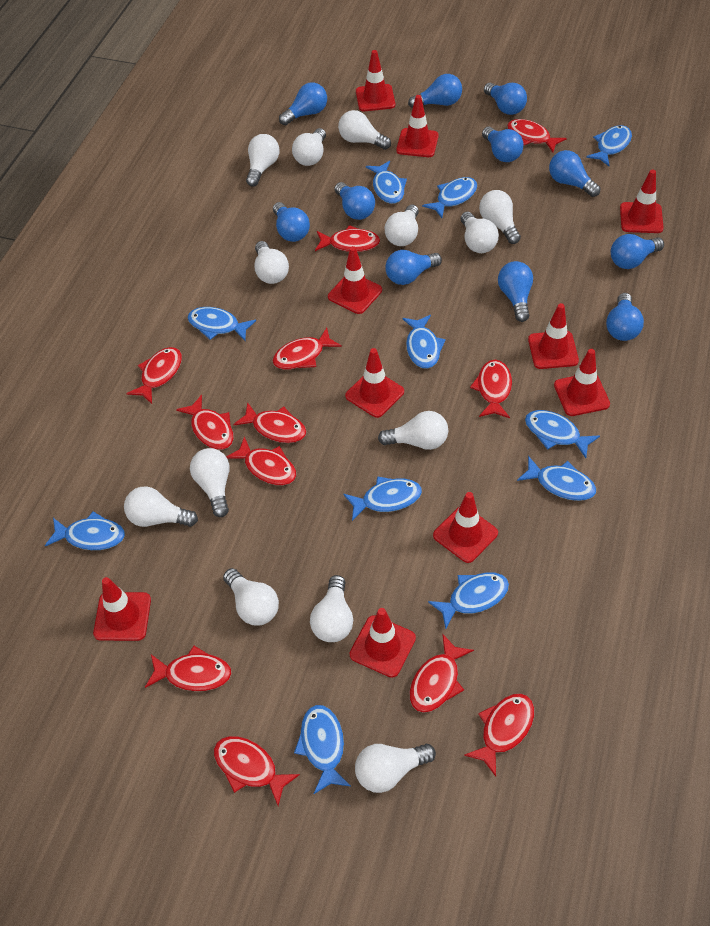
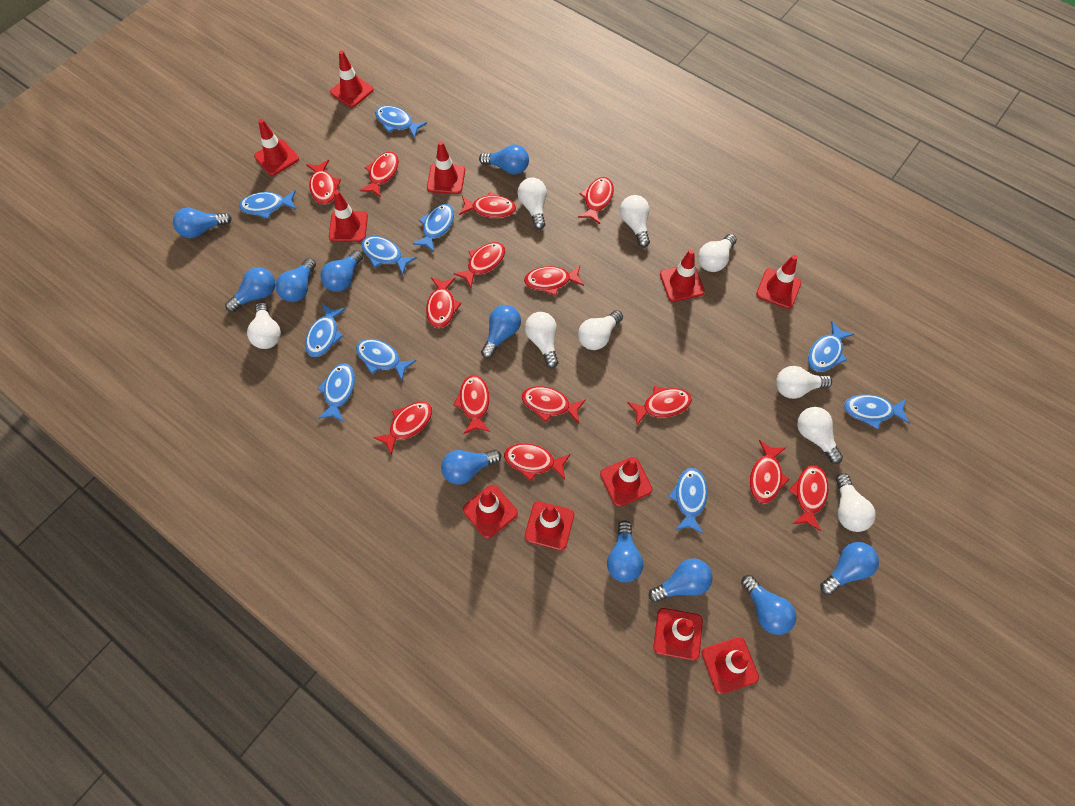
blue fish: [45,511,125,550] [188,307,256,341] [294,705,351,794] [343,476,422,521] [366,161,407,204] [402,315,446,369] [422,177,477,218] [428,572,509,629] [517,456,596,501] [525,410,600,458] [586,125,632,166] = 11 -> [239,190,296,219] [305,304,346,357] [317,363,355,422] [356,339,416,380] [361,236,417,275] [375,106,427,138] [413,204,454,252] [668,468,708,534] [808,321,854,372] [844,394,909,429] = 10
red fish: [126,347,182,404] [145,646,232,691] [176,395,234,450] [214,736,300,806] [226,436,296,485] [233,402,307,443] [273,328,342,369] [315,225,380,252] [410,635,474,713] [464,694,534,777] [470,360,512,418] [507,119,566,152] = 12 -> [306,160,341,204] [359,152,399,197] [373,401,432,455] [426,277,461,328] [453,375,490,434] [454,242,505,287] [459,191,516,218] [504,443,571,481] [521,386,586,423] [524,265,584,296] [578,177,614,224] [627,386,692,426] [750,440,789,503] [788,465,829,531] = 14
red traffic cone: [93,577,151,641] [328,246,382,314] [345,348,404,418] [349,608,416,678] [356,50,395,111] [396,95,439,157] [433,492,498,563] [528,303,579,369] [554,349,610,416] [620,169,664,233] = 10 -> [254,119,299,176] [329,190,368,242] [330,50,374,107] [427,141,465,194] [463,485,518,539] [525,501,574,551] [600,457,652,507] [654,608,703,661] [660,249,705,302] [702,637,759,694] [756,255,801,309] = 11
white light bulb: [124,486,198,527] [190,448,230,517] [223,568,279,625] [246,134,280,187] [254,241,289,284] [292,128,326,166] [310,575,353,642] [338,110,391,150] [355,744,436,793] [378,411,448,450] [385,205,419,246] [461,212,499,253] [479,190,521,244] = 13 -> [247,302,281,349] [517,177,547,230] [525,312,558,368] [578,310,623,350] [620,195,650,248] [698,234,737,272] [776,366,832,399] [797,407,843,464] [836,473,876,532] = 9

